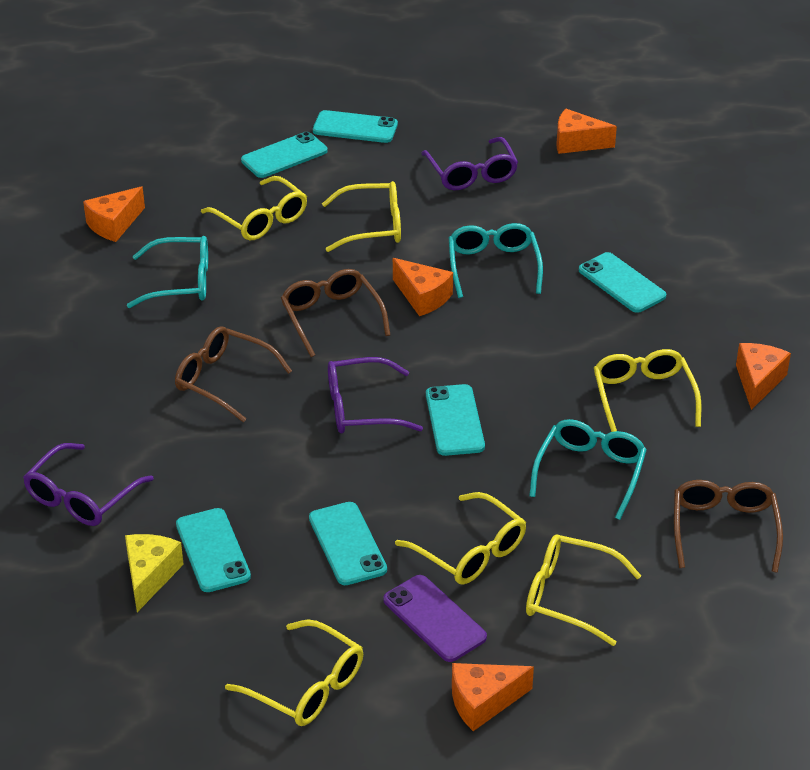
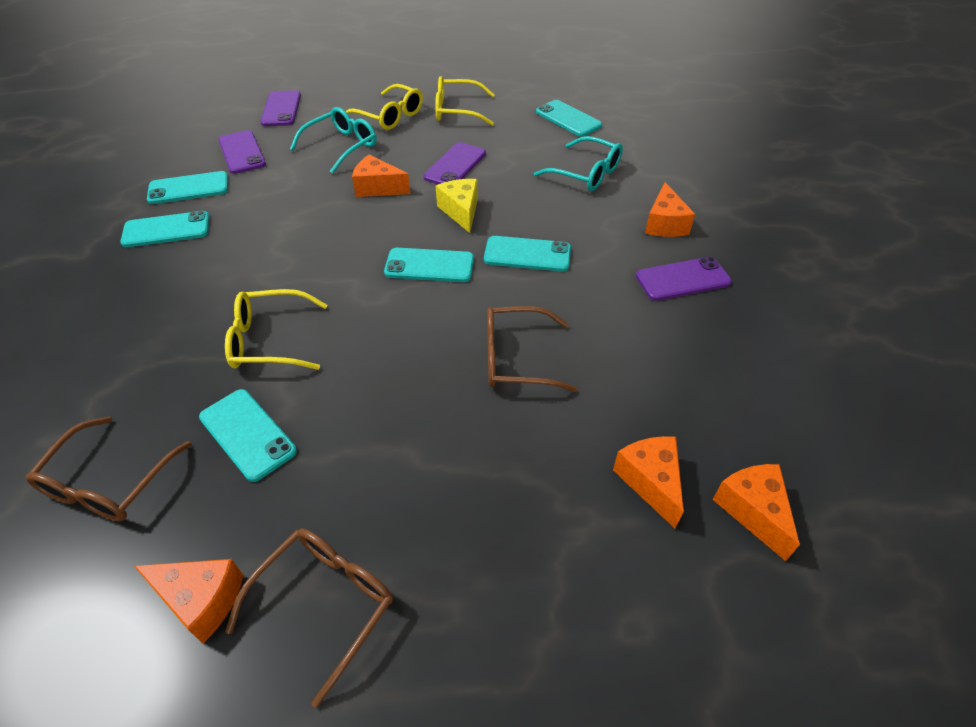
purple glasses: [23,443,154,526] [328,357,423,433] [421,137,518,190] = 3 -> none = 0
purple phone: [383,575,487,662] = 1 -> [218,130,266,174] [260,90,301,126] [423,142,486,184] [636,257,732,301] = 4
turquoise glasses: [127,236,208,308] [449,223,543,298] [529,419,647,520] = 3 -> [290,107,377,174] [534,136,623,191] = 2
yellow glasses: [201,176,307,240] [225,619,363,726] [322,181,401,252] [395,492,526,585] [526,534,641,646] [594,349,701,432] = 6 -> [225,289,327,370] [345,84,423,130] [435,76,495,126] = 3

